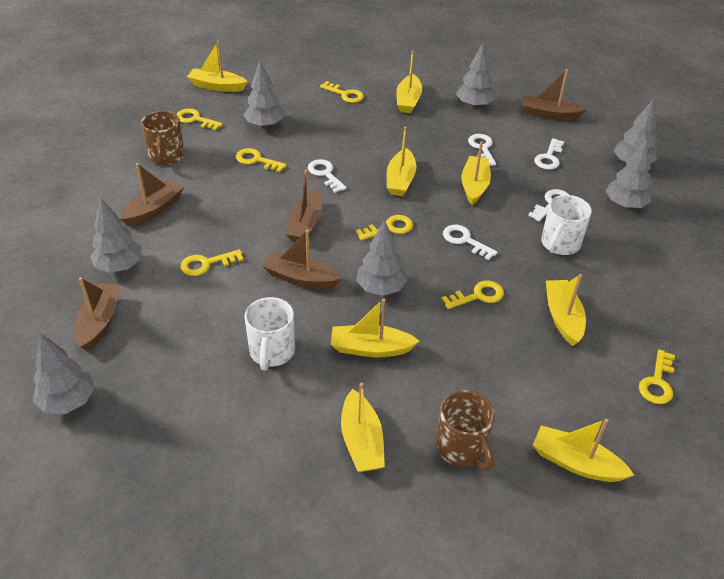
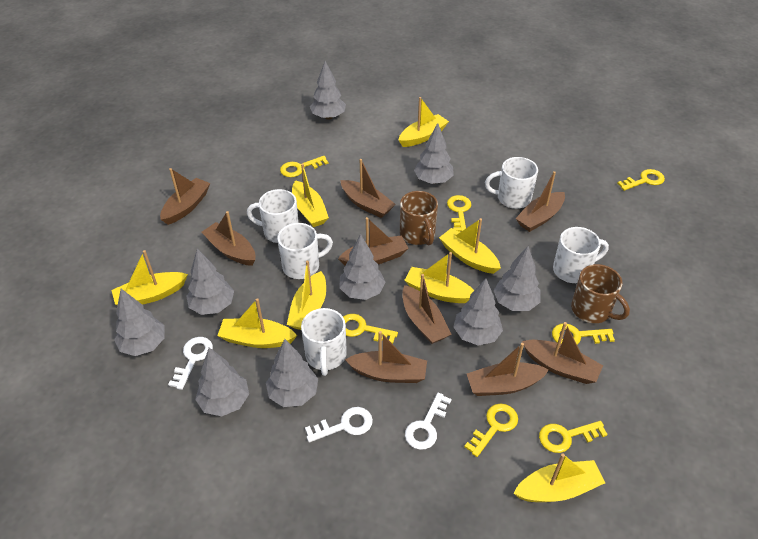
brown boat: [75,277,120,351] [120,163,184,226] [262,230,342,288] [286,170,322,242] [522,69,587,120] = 5 -> [160,168,210,225] [202,211,255,266] [338,217,409,266] [340,159,396,218] [345,331,427,383] [402,274,452,344] [467,343,549,396] [515,171,565,232] [522,322,603,384] = 9
grey tree: [33,333,95,414] [90,198,142,273] [243,61,284,128] [356,220,407,296] [456,43,495,108] [605,139,652,209] [614,100,657,164] = 7 -> [114,289,165,356] [186,249,234,315] [195,348,249,416] [266,339,318,407] [310,61,346,120] [339,234,385,300] [414,123,454,184] [454,279,503,346] [494,246,541,311] = 9
white key: [308,159,347,193] [443,225,498,260] [468,134,496,166] [528,189,569,222] [534,138,564,170] = 5 -> [168,337,213,390] [305,407,373,442] [405,393,452,450] = 3
white mug: [244,297,295,371] [541,195,592,255] = 2 -> [247,189,299,243] [277,223,333,279] [301,308,347,376] [485,157,538,209] [553,227,609,283] = 5

